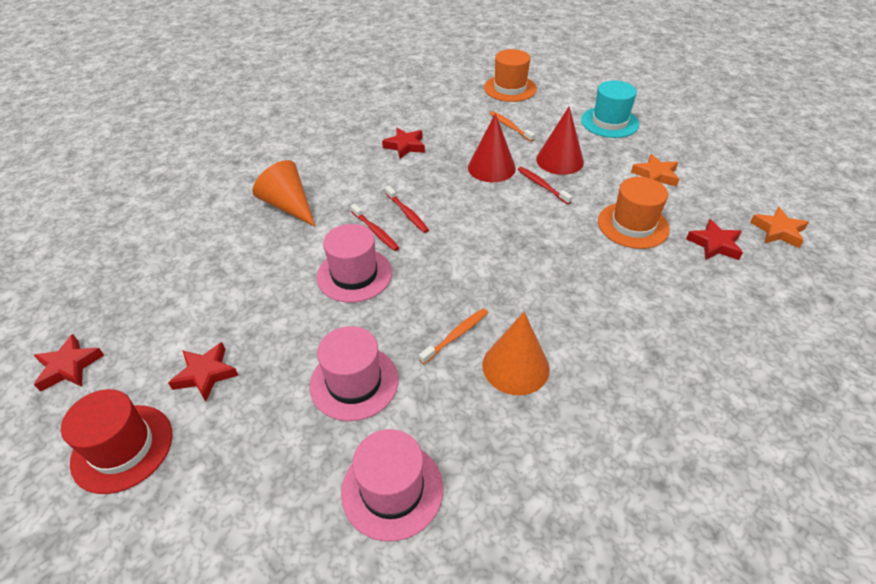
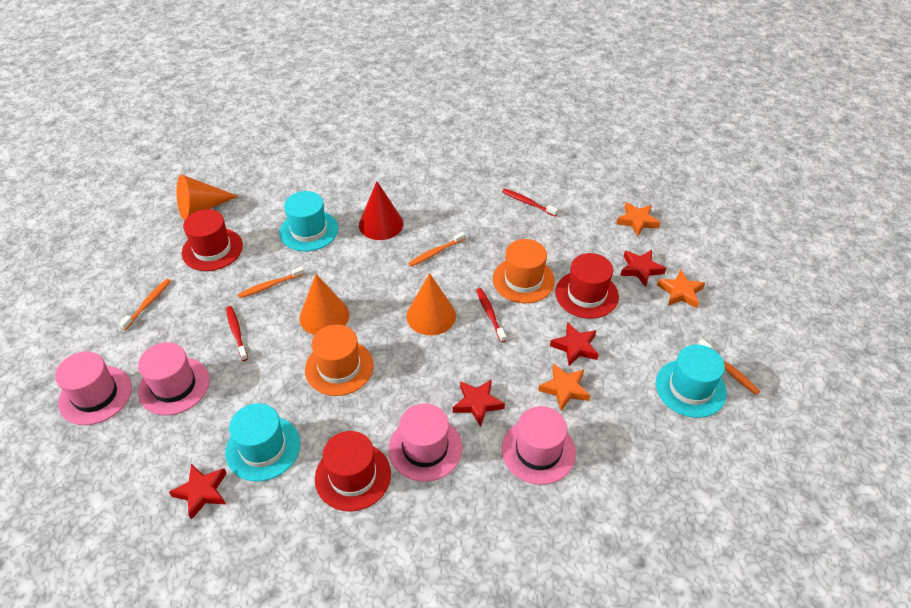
orange cone: [252,160,315,226] [482,312,550,395] = 2 -> [177,174,238,220] [299,274,349,335] [406,273,456,335] = 3
orange star: [631,154,679,187] [750,207,809,248] = 2 -> [538,363,590,410] [616,202,661,237] [657,269,705,308] = 3
orange toothbrush: [419,308,488,364] [490,111,535,142] = 2 -> [119,279,171,330] [238,266,305,298] [408,232,465,267] [698,339,760,395] = 4
pink hat: [309,326,399,421] [317,224,392,303] [341,429,443,541] = 3 -> [55,351,132,425] [138,342,210,415] [388,403,462,482] [501,406,576,485] = 4
red cone: [468,113,516,182] [536,107,584,175] = 2 -> [359,181,403,240] = 1
red hat: [61,389,173,494] = 1 -> [182,209,243,271] [315,431,391,511] [555,253,619,319] = 3
turquoise hat: [581,80,639,138] = 1 -> [225,403,300,482] [279,191,338,252] [655,344,727,418] = 3

